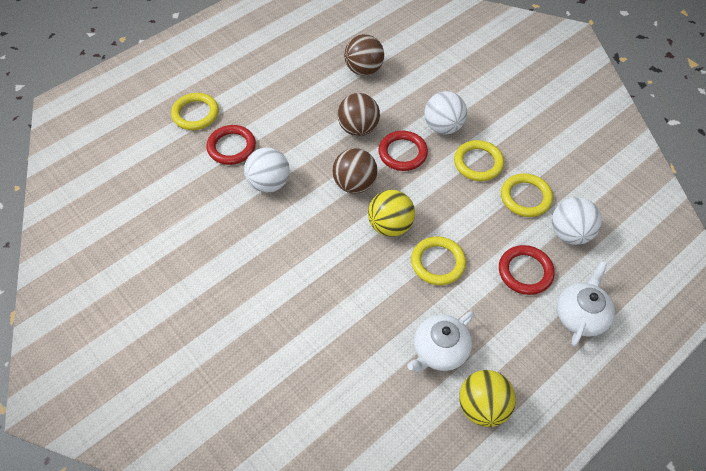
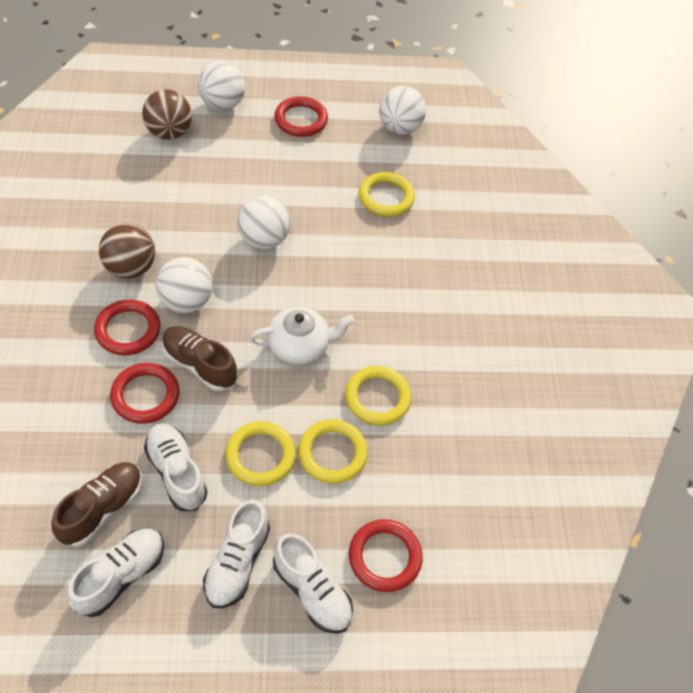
brown ball: [332,148,378,194] [337,93,380,136] [344,34,384,76] = 3 -> [99,223,155,279] [142,89,192,140] = 2
brown shoe: none = 0 -> [51,462,142,547] [162,326,238,391] = 2
red ring: [206,125,256,165] [378,131,428,171] [499,245,555,295] = 3 -> [94,300,160,355] [110,363,179,424] [274,96,328,137] [349,519,423,592] = 4
white ball: [244,147,290,193] [424,91,467,134] [552,197,602,245] = 3 -> [156,257,213,313] [198,61,245,110] [237,196,290,249] [379,86,426,135] = 4
white shoe: none = 0 -> [67,529,164,617] [144,423,207,511] [203,499,270,608] [273,533,353,634] = 4
white teapot: [407,311,474,372] [557,261,615,346] = 2 -> [249,307,354,364] = 1
yellow ball: [368,190,415,237] [459,370,516,427] = 2 -> none = 0

